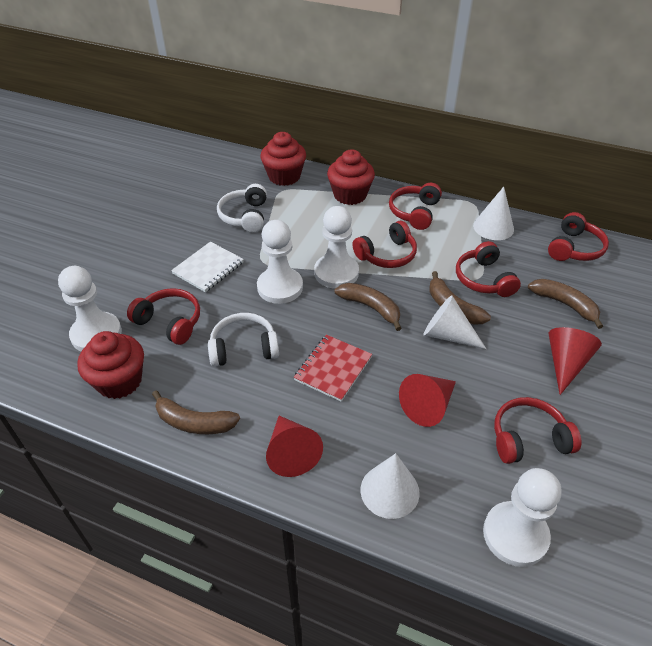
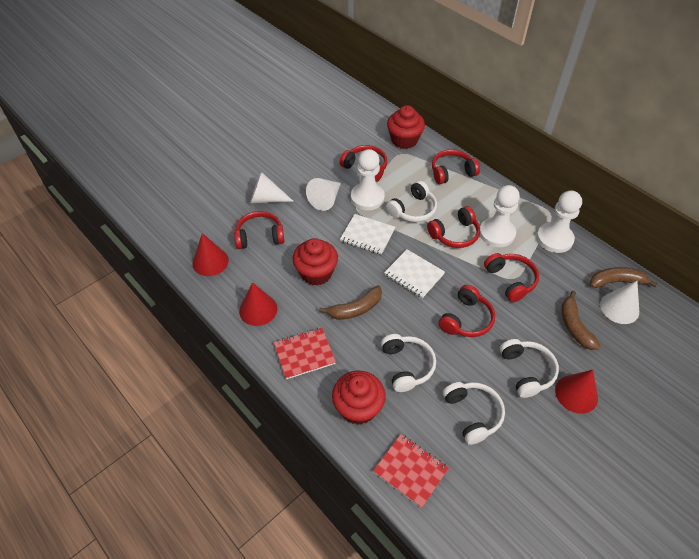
brown banana: [152,390,240,434] [335,283,402,331] [429,271,491,325] [528,279,603,329] = 4 -> [319,285,382,320] [561,291,601,350] [590,267,658,288] = 3
red notebook: [294,335,372,402] = 1 -> [274,328,336,379] [373,434,449,508] = 2
white headphones: [208,313,279,367] [217,184,267,232] = 2 -> [381,334,436,392] [386,181,437,222] [443,382,505,445] [500,339,559,398] = 4
white notebook: [171,242,244,292] = 1 -> [340,214,395,255] [384,249,445,298] = 2
white pawn: [58,266,122,351] [257,220,303,304] [314,206,359,289] [483,468,561,567] = 4 -> [351,149,385,210] [480,185,520,247] [537,191,582,253] = 3

